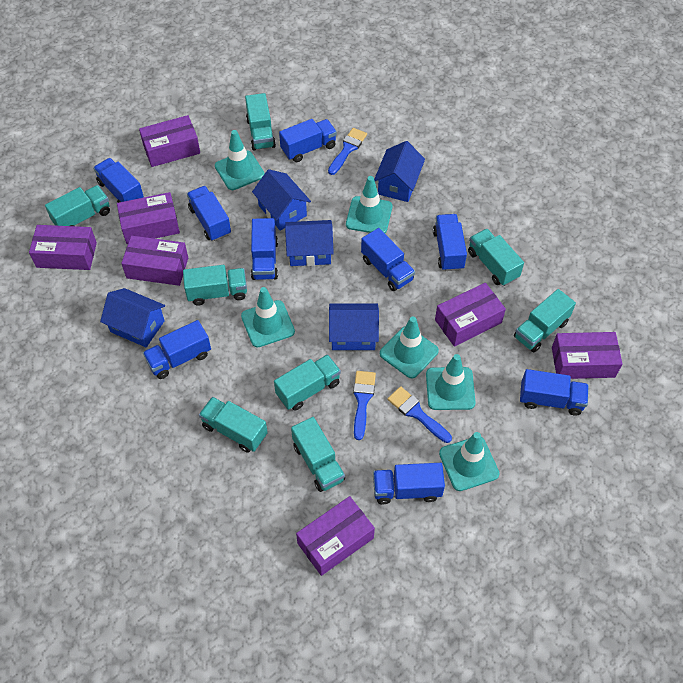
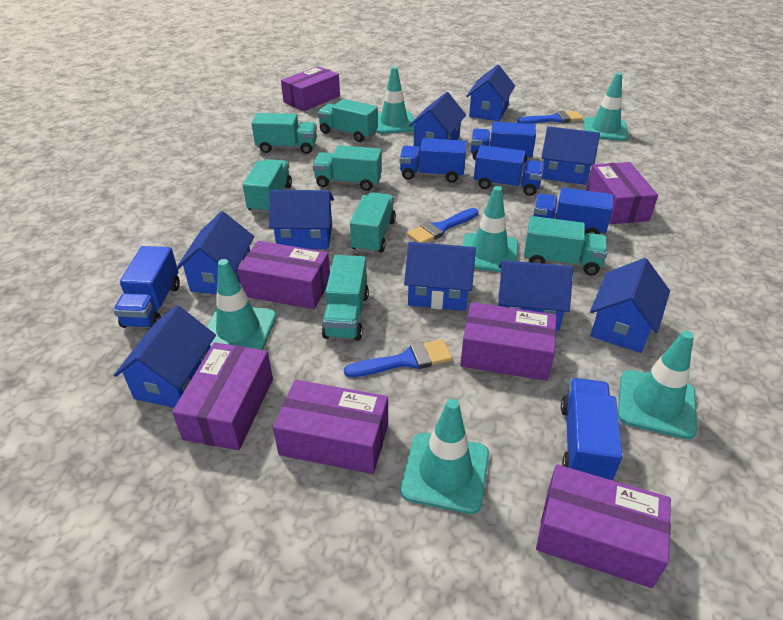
blue house: [100,288,165,347] [252,169,311,231] [285,220,334,266] [329,303,379,350] [374,141,425,202] = 5 -> [114,305,216,408] [176,211,254,294] [269,190,334,249] [404,242,476,311] [409,92,466,148] [466,65,515,121] [498,260,573,331] [541,126,600,185] [590,258,670,353] = 9
blue truck: [93,158,144,203] [143,320,211,379] [187,186,231,241] [251,218,278,280] [279,119,337,162] [361,228,415,291] [373,463,445,504] [433,214,467,271] [520,369,589,416] = 9 -> [113,246,180,328] [400,138,467,183] [471,122,536,163] [474,145,544,196] [533,188,613,235] [561,378,623,480] = 6
turquoise truck: [45,185,110,226] [183,265,247,306] [199,397,268,453] [245,93,276,151] [274,354,341,411] [291,417,345,492] [468,229,524,286] [514,289,576,352] = 8 -> [243,159,292,214] [251,113,317,154] [313,145,382,191] [318,99,378,142] [322,255,369,340] [350,192,396,254] [524,216,607,275] = 7

